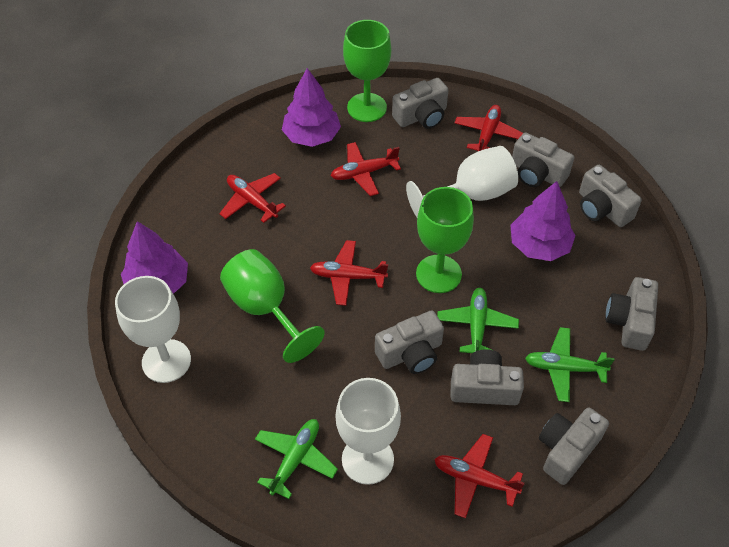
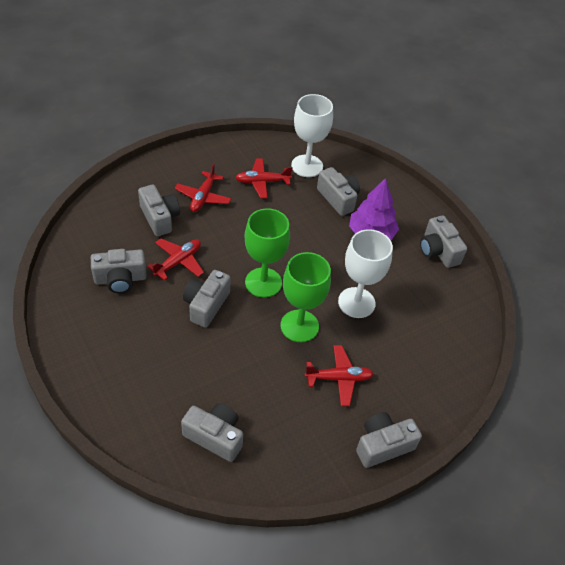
green goblet: [220,249,325,363] [343,20,391,122] [416,187,474,293] = 3 -> [245,209,290,298] [281,252,331,342] = 2
green plane: [255,419,338,499] [437,288,519,353] [525,327,615,402] = 3 -> none = 0
purple tree: [121,221,188,294] [282,68,341,147] [510,181,576,261] = 3 -> [349,178,399,240] = 1
red plane: [219,173,286,223] [310,240,388,306] [331,142,401,196] [434,434,525,519] [454,105,523,151] = 5 -> [147,238,204,281] [175,163,231,212] [235,158,293,198] [305,345,374,406] = 4
white goblet: [115,276,191,383] [335,378,401,485] [406,146,518,217] = 3 -> [291,94,333,177] [338,229,393,318] = 2

